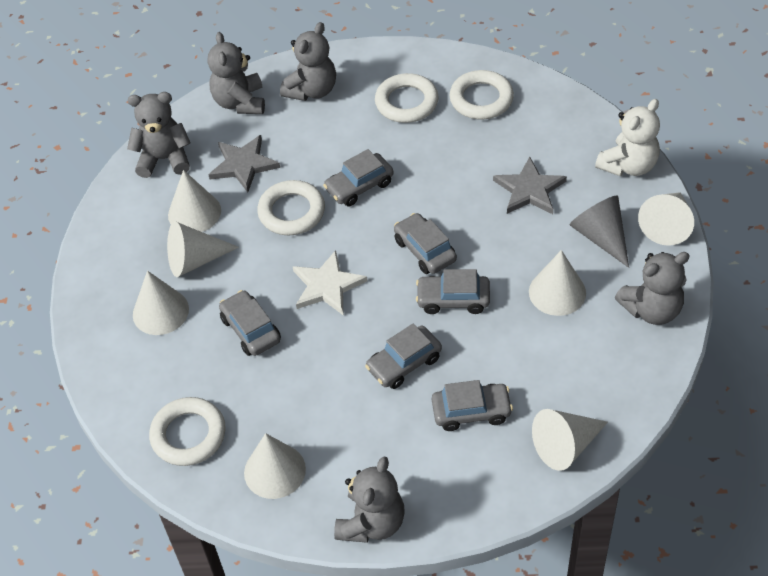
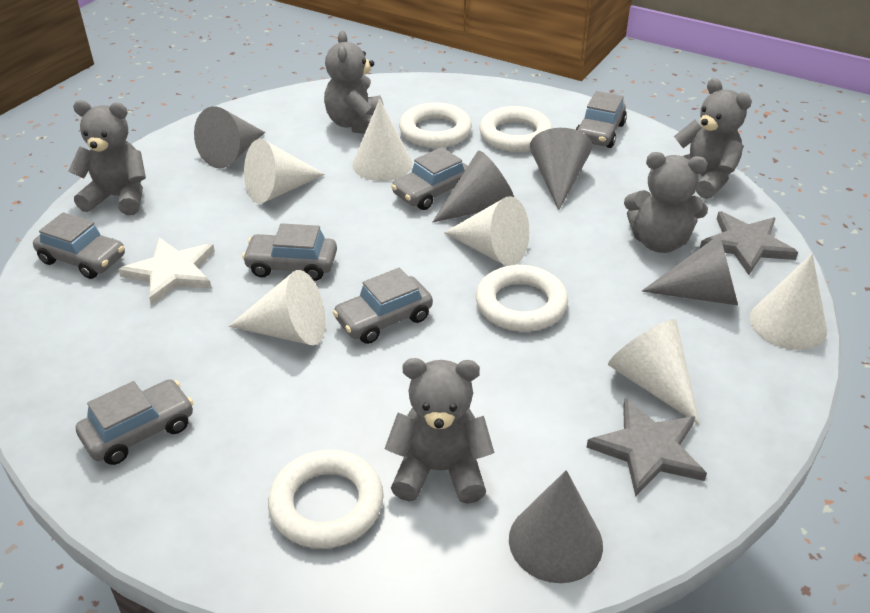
grey cone: [570,195,629,268] = 1 -> [194,106,265,168] [433,151,514,222] [509,470,603,583] [530,128,593,210] [642,234,738,305] = 5
white cone: [133,271,189,335] [167,221,239,277] [168,170,221,232] [244,433,306,499] [529,250,586,316] [532,409,608,471] [638,192,694,246] = 7 -> [228,270,326,345] [244,139,325,204] [352,99,413,181] [444,196,529,266] [608,319,700,425] [750,254,827,350] = 6
white teddy bear: [595,99,660,176] = 1 -> none = 0

